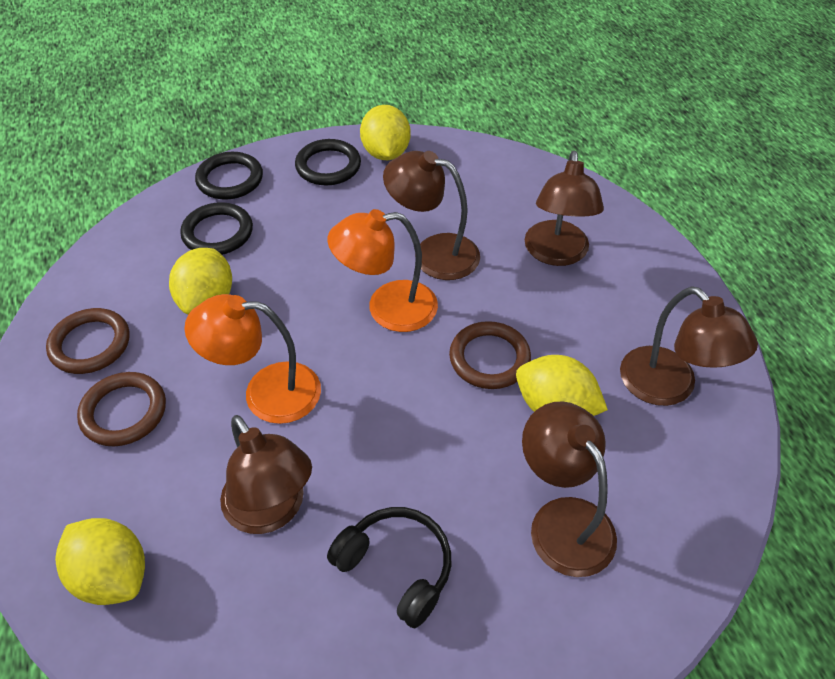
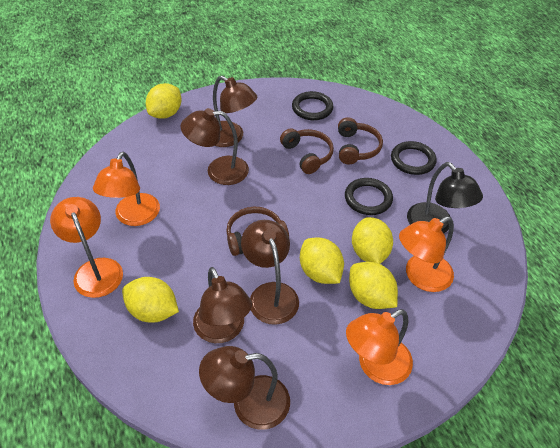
black headphones: [327,507,451,628] = 1 -> none = 0
black lamp: none = 0 -> [407,162,483,233] = 1
brown headphones: none = 0 -> [226,207,289,256] [280,128,334,174] [338,117,383,165] = 3
brown ring: [46,308,130,374] [77,372,166,446] [449,321,531,389] = 3 -> none = 0
orange lamp: [184,294,321,424] [328,209,438,332] = 2 -> [50,197,123,298] [93,152,160,226] [346,309,413,385] [399,216,454,292] = 4
yellow lemon: [55,518,145,605] [169,248,232,315] [360,105,411,160] [516,355,608,416] = 4 -> [122,277,179,322] [146,83,182,119] [300,237,344,284] [349,262,398,309] [352,217,393,264] = 5

